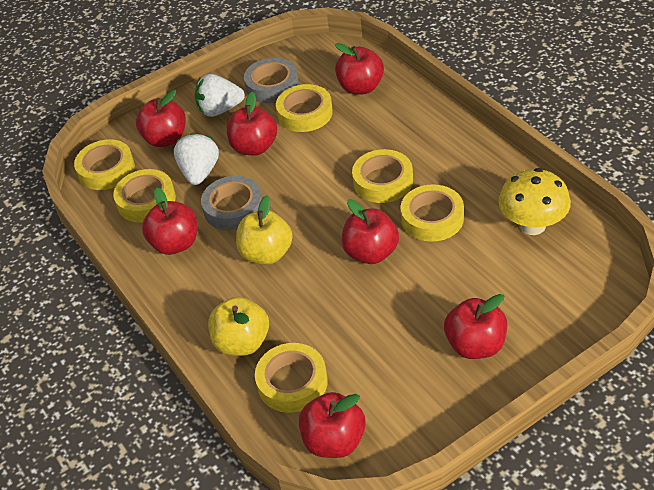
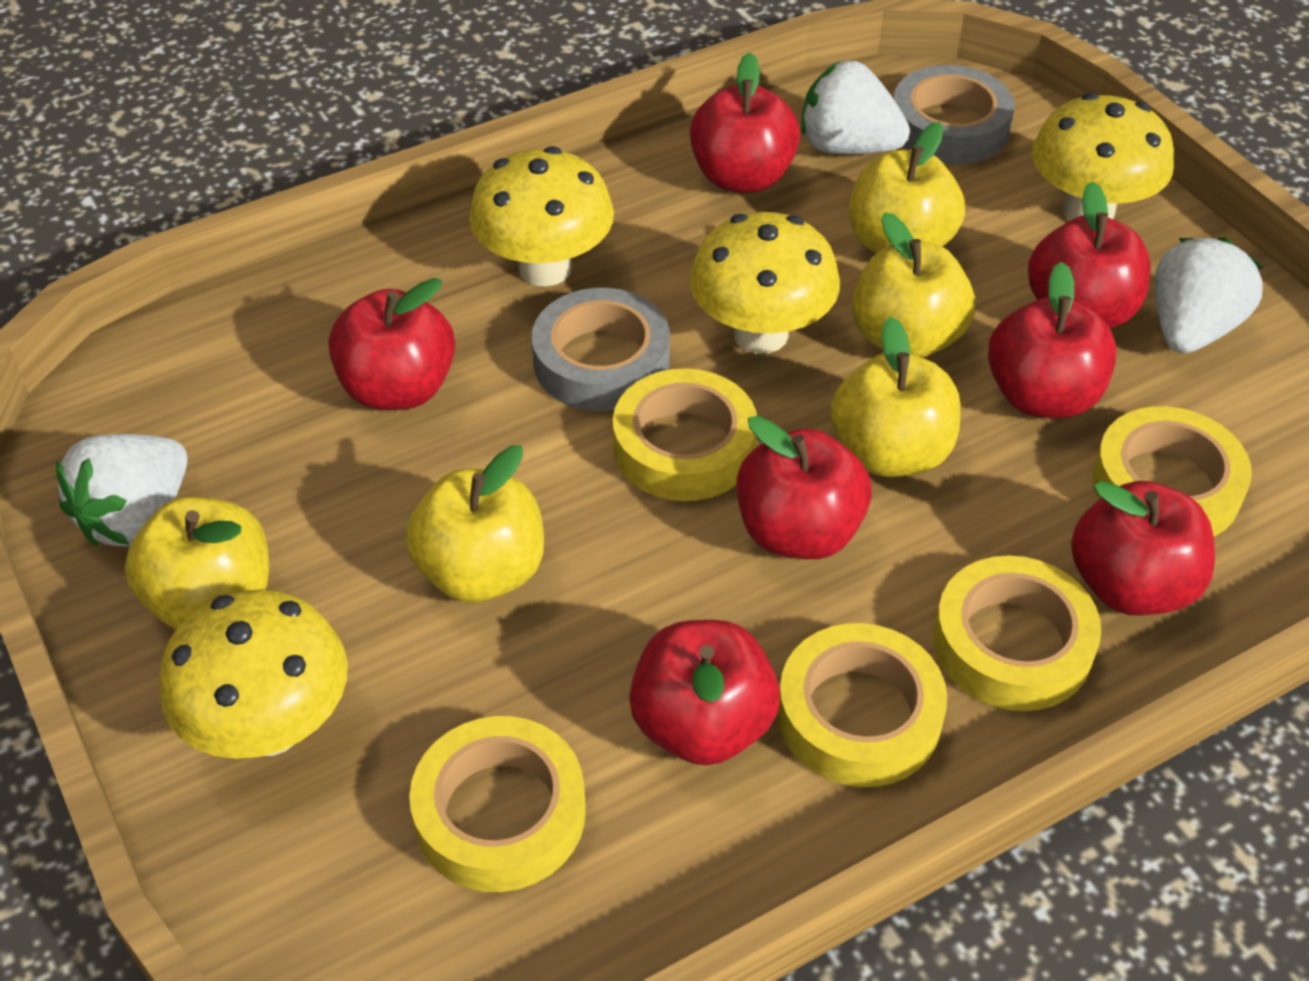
white strawberry: [174,133,219,185] [195,74,245,117] = 2 -> [56,434,187,547] [801,61,910,154] [1155,237,1264,353] = 3
yellow apple: [208,297,269,356] [236,195,293,265] = 2 -> [124,497,269,629] [405,445,544,603] [830,317,960,477] [849,122,965,253] [852,212,975,358] = 5
yellow mushroom: [498,168,571,235] = 1 -> [159,589,348,759] [469,146,614,286] [689,212,840,354] [1032,93,1174,221] = 4
yellow tape: [74,139,135,190] [113,169,176,223] [255,343,328,413] [276,84,333,132] [352,149,413,203] [400,184,464,242] = 6 -> [409,716,586,892] [613,368,757,501] [778,623,947,787] [933,555,1102,711] [1092,406,1252,537] = 5

